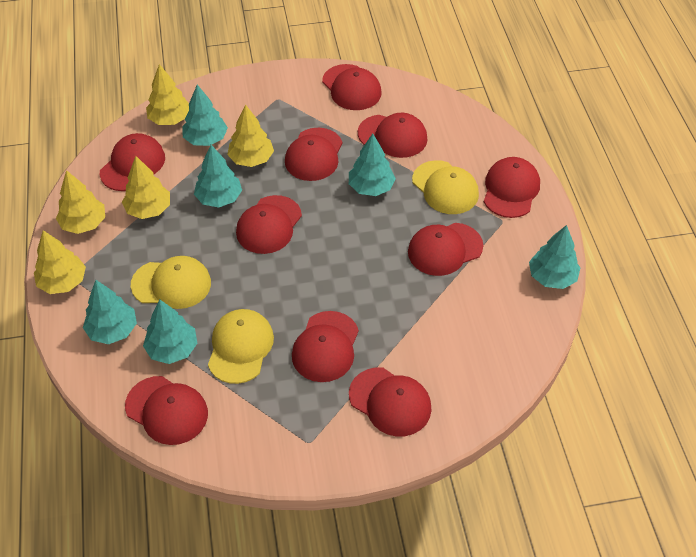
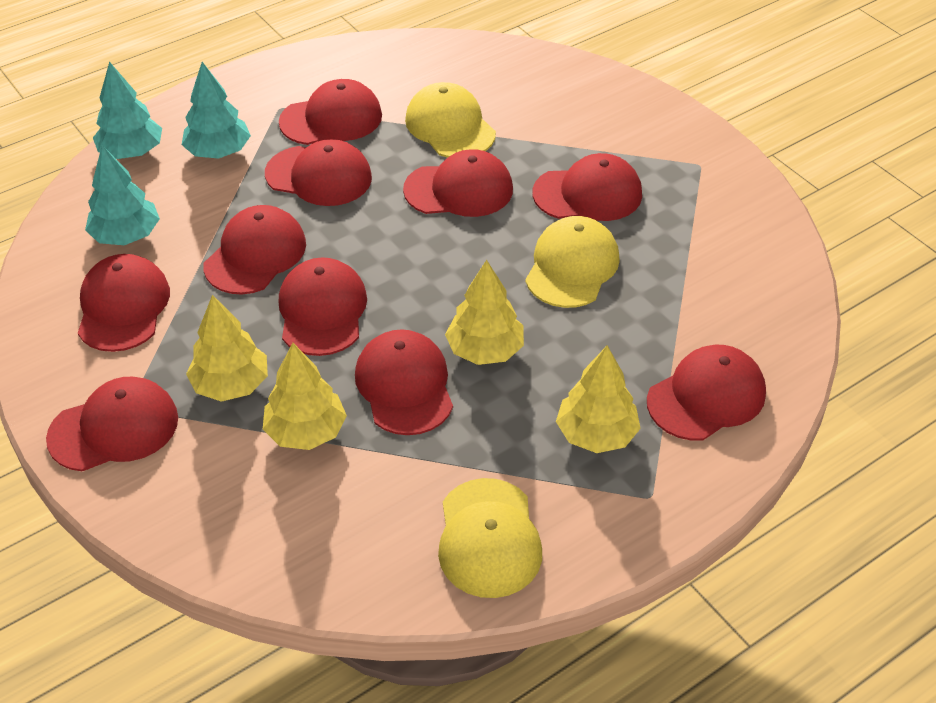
turquoise tree: [83,280,137,344] [143,299,198,364] [182,85,228,146] [194,145,242,208] [349,134,396,196] [529,225,580,289] = 6 -> [85,145,160,245] [93,61,162,159] [182,62,251,159] = 3
yellow tree: [34,230,86,294] [56,170,105,234] [122,156,170,219] [146,64,189,125] [227,104,274,167] = 5 -> [186,295,268,402] [263,343,347,450] [445,260,524,365] [556,345,641,453] = 4

